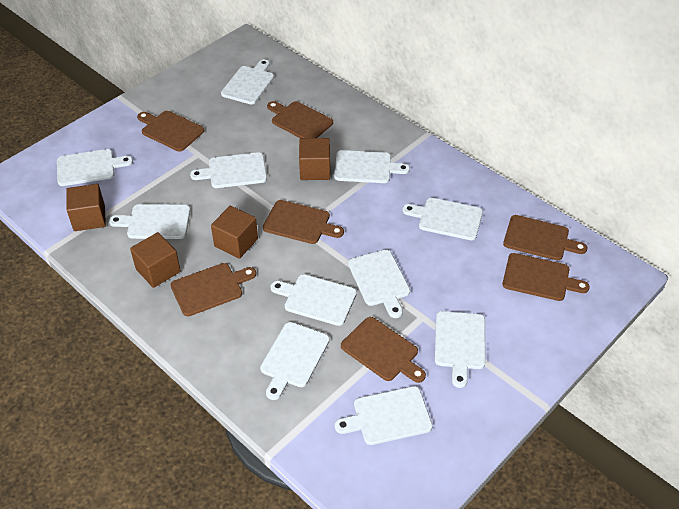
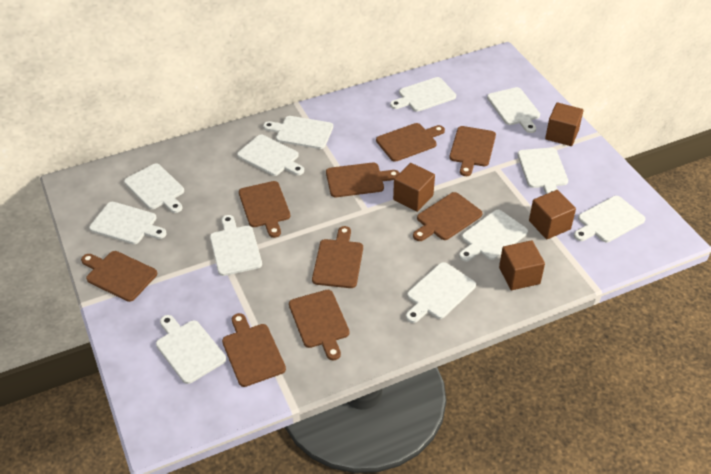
brown cutting board: [137,111,204,152] [171,263,256,316] [263,200,344,244] [267,101,333,138] [341,317,426,383] [502,253,590,301] [503,215,587,260] = 7 -> [81,251,157,302] [222,313,286,387] [239,181,291,238] [289,290,350,361] [312,226,363,288] [326,162,399,197] [376,123,445,162] [413,192,482,241] [449,126,496,176] = 9
white cutting board: [57,149,133,186] [109,204,190,239] [190,152,267,188] [221,59,274,104] [260,322,330,400] [270,274,357,326] [334,150,410,183] [335,386,433,445] [348,250,410,318] [403,198,483,240] [435,311,486,388] = 11 -> [89,202,166,244] [124,163,184,213] [156,315,226,384] [210,215,262,276] [237,135,304,176] [263,116,333,149] [390,77,456,112] [406,262,476,323] [459,210,528,262] [487,87,540,133] [517,148,568,194] [574,196,645,242] = 12

